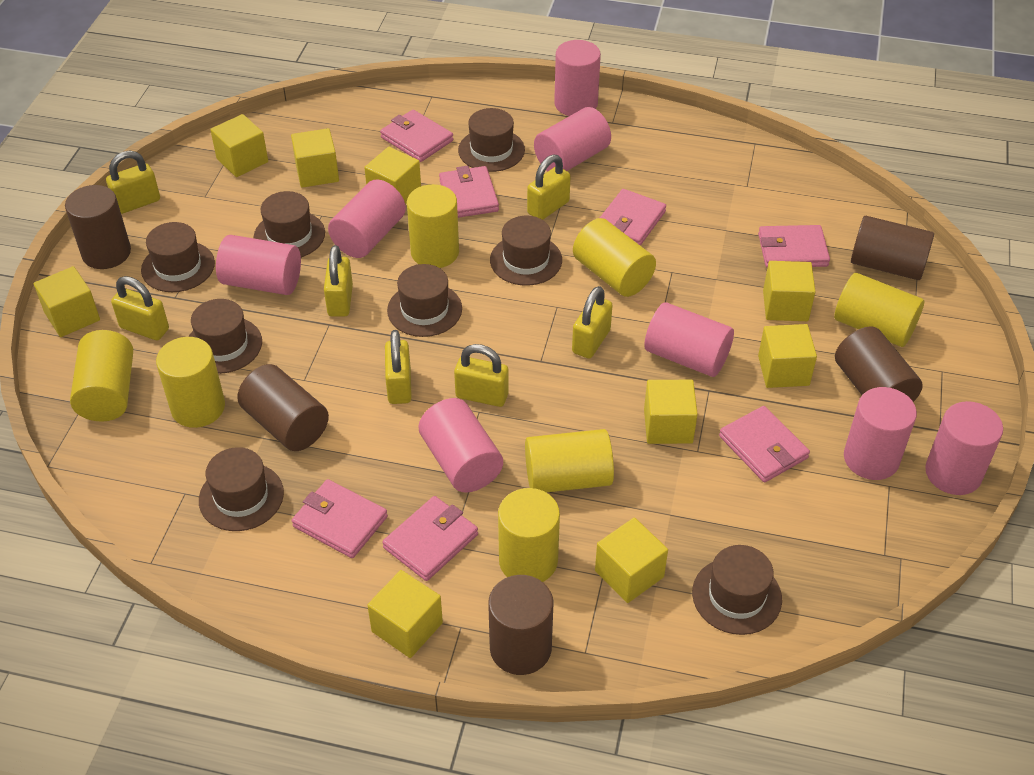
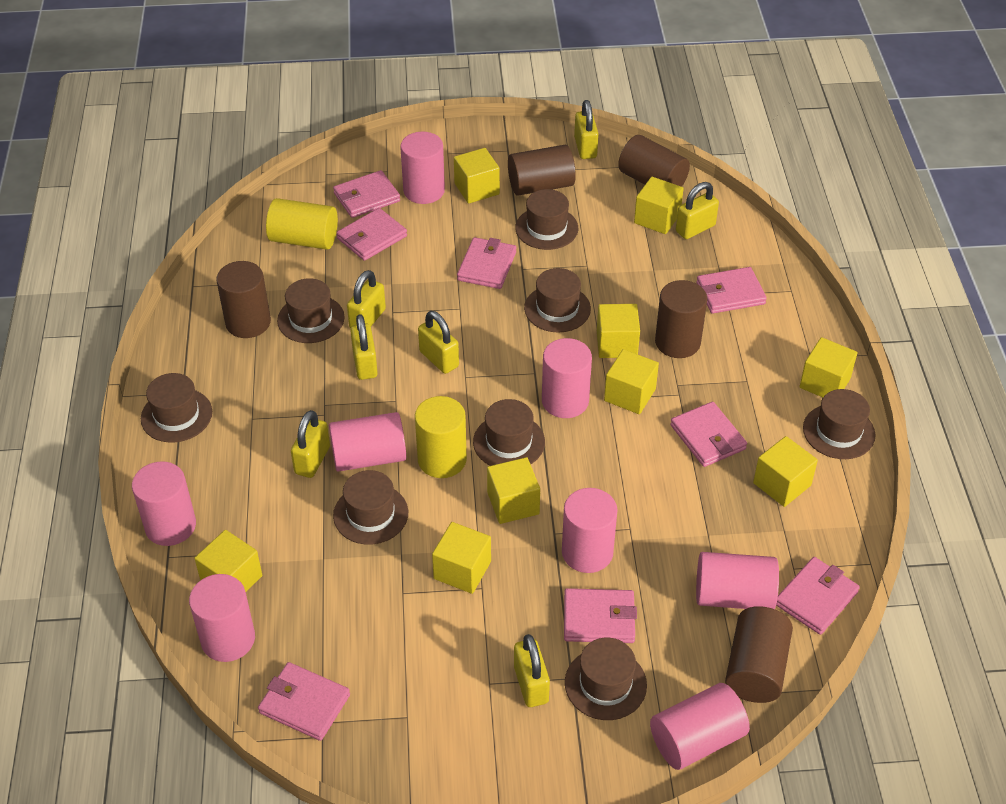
pink wallet: [292,479,388,558] [380,110,453,162] [383,496,478,581] [439,166,499,218] [600,189,666,246] [719,406,810,482] [758,225,830,268] = 7 -> [258,662,350,741] [333,170,400,218] [336,208,407,261] [457,237,516,289] [564,588,637,643] [671,402,747,467] [696,267,767,314] [776,557,860,635] = 8
yellow cylinder: [70,330,133,422] [156,337,225,428] [407,184,459,268] [498,488,560,582] [525,429,614,493] [573,218,656,297] [834,273,924,347] = 7 -> [266,198,338,250] [415,396,467,478] = 2

